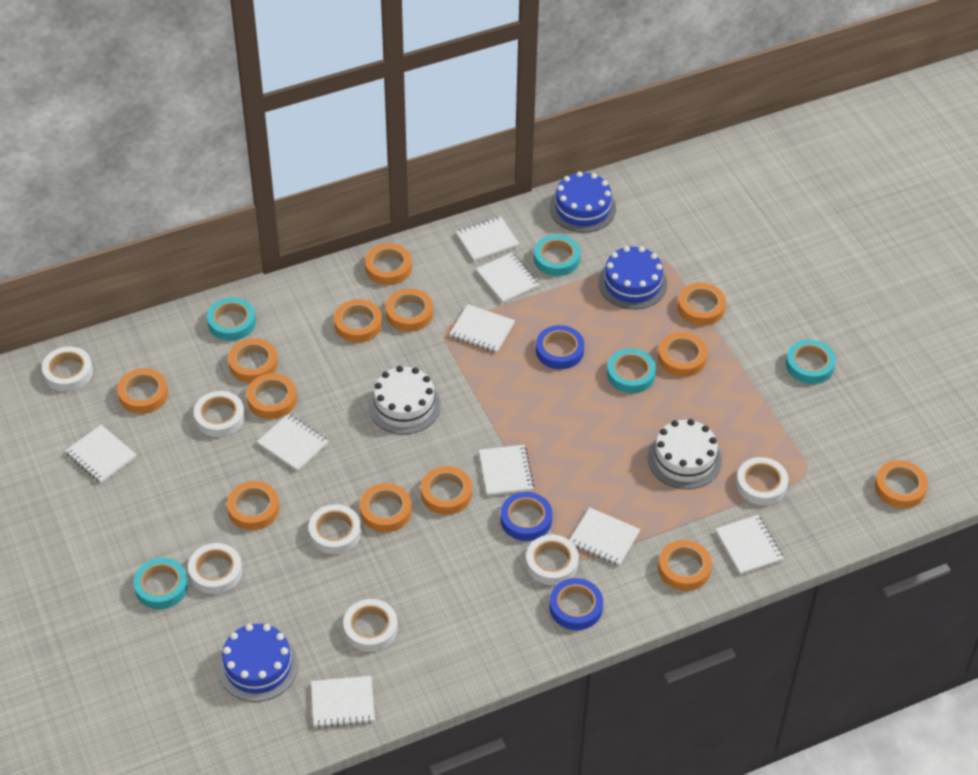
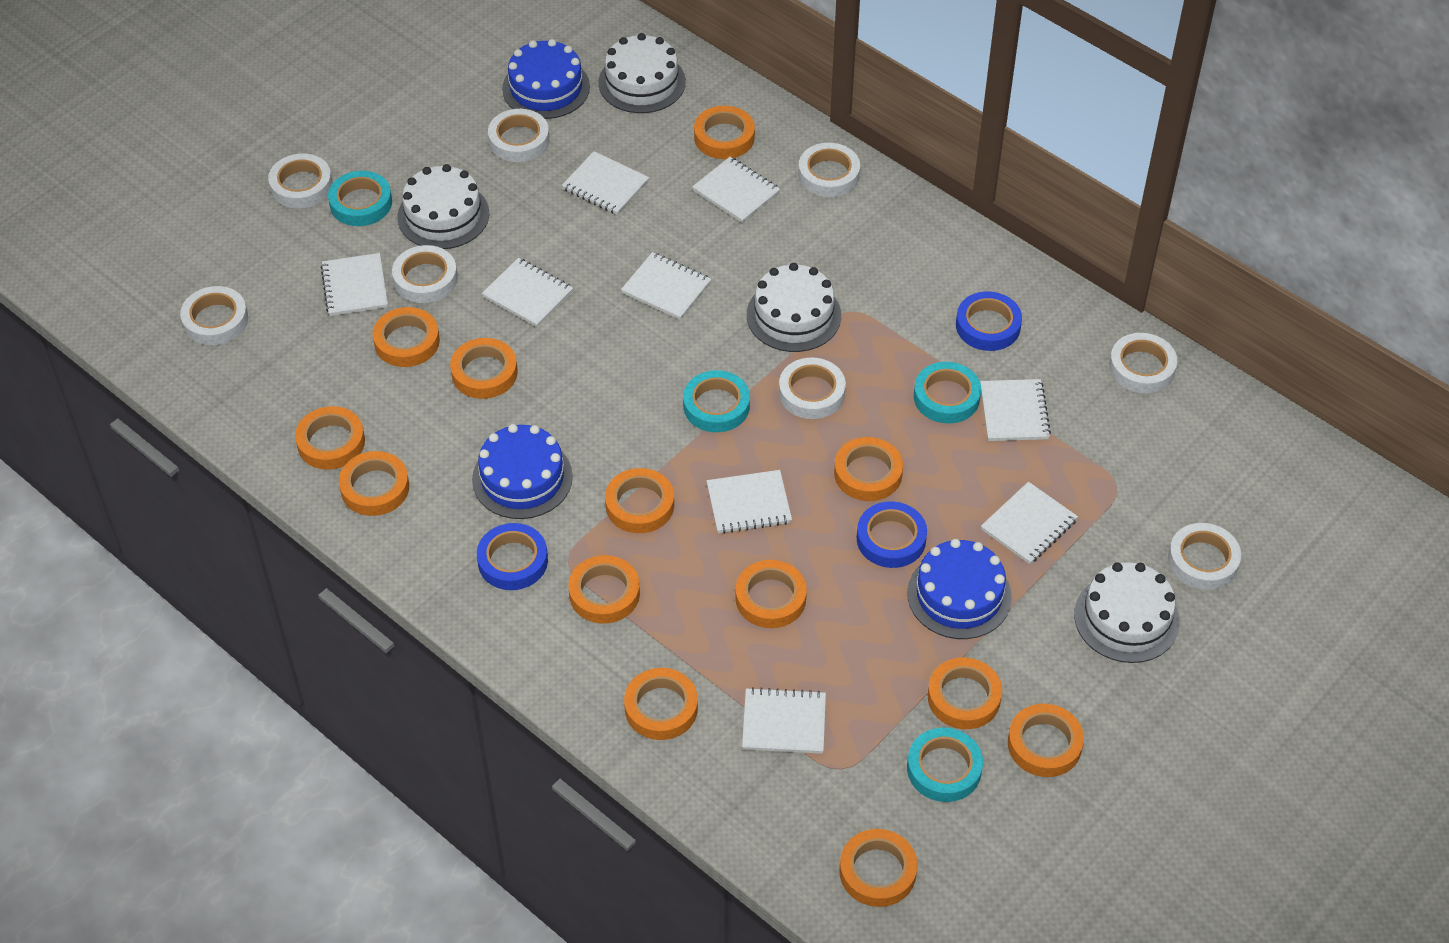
turquoise tape: [133,558,188,609] [207,297,256,341] [534,235,580,276] [607,348,656,393] [786,339,836,384] = 5 -> [328,171,392,226] [683,370,750,432] [907,728,983,802] [914,362,981,423] = 4
white cake: [368,366,441,434] [648,419,722,489] = 2 -> [397,164,489,249] [598,33,686,113] [747,263,841,352] [1074,562,1180,663] = 4
white tape: [42,346,93,391] [188,543,242,594] [194,391,245,437] [308,504,361,554] [343,599,398,652] [526,535,579,585] [736,457,788,505] = 7 -> [180,286,248,345] [268,153,333,208] [392,245,458,303] [488,109,549,162] [779,357,846,419] [798,143,860,197] [1109,333,1177,394] [1168,523,1241,590] = 8

